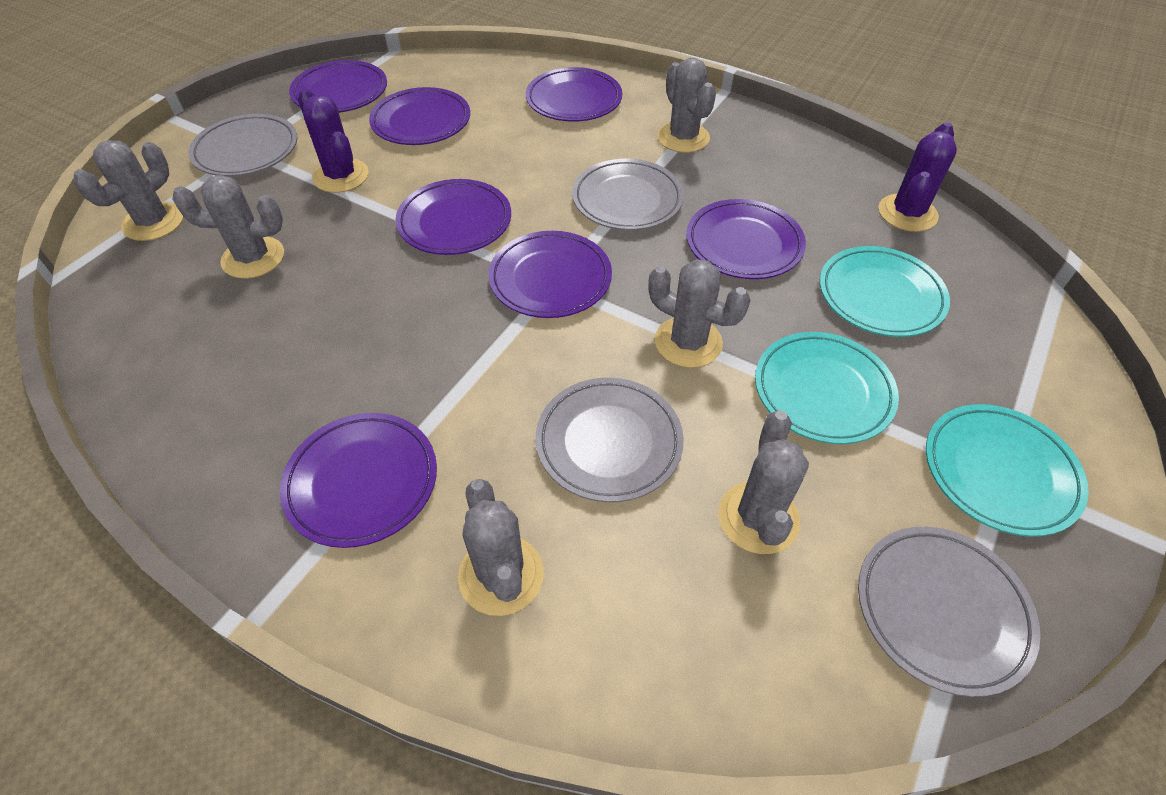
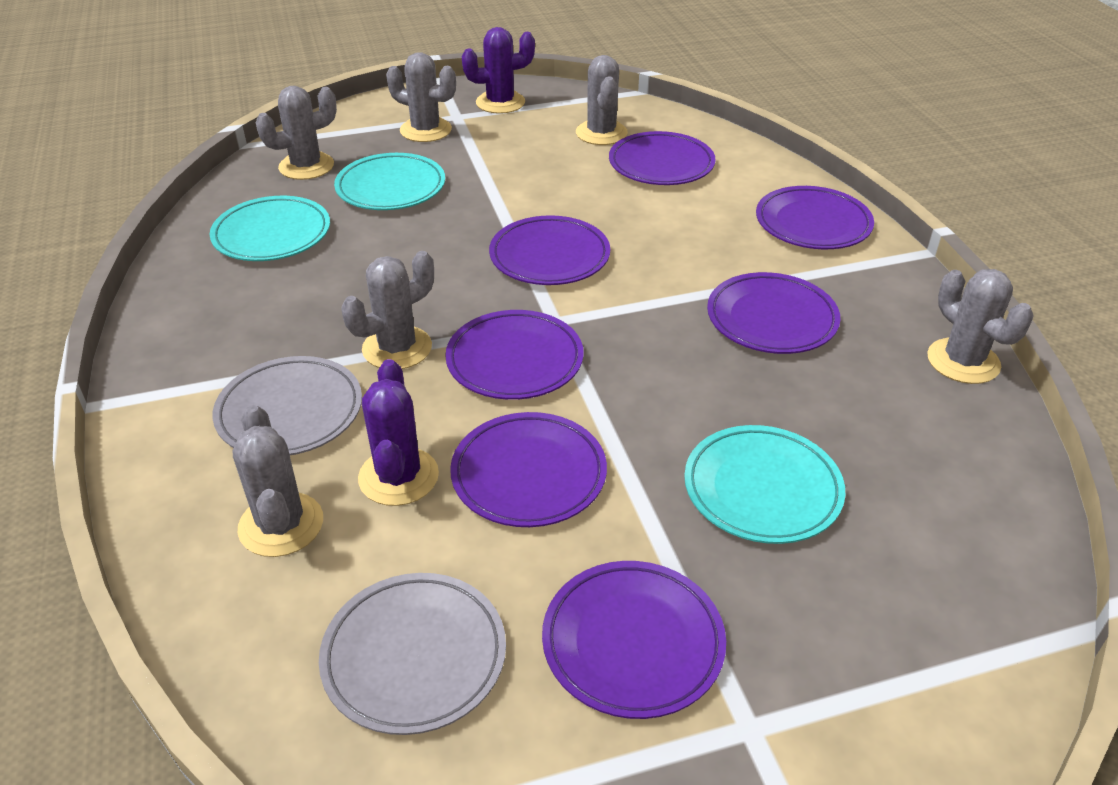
grey plate: [188,114,298,177] [536,378,684,502] [572,159,684,230] [858,527,1041,697] = 4 -> [212,356,362,455] [319,573,506,735] = 2

